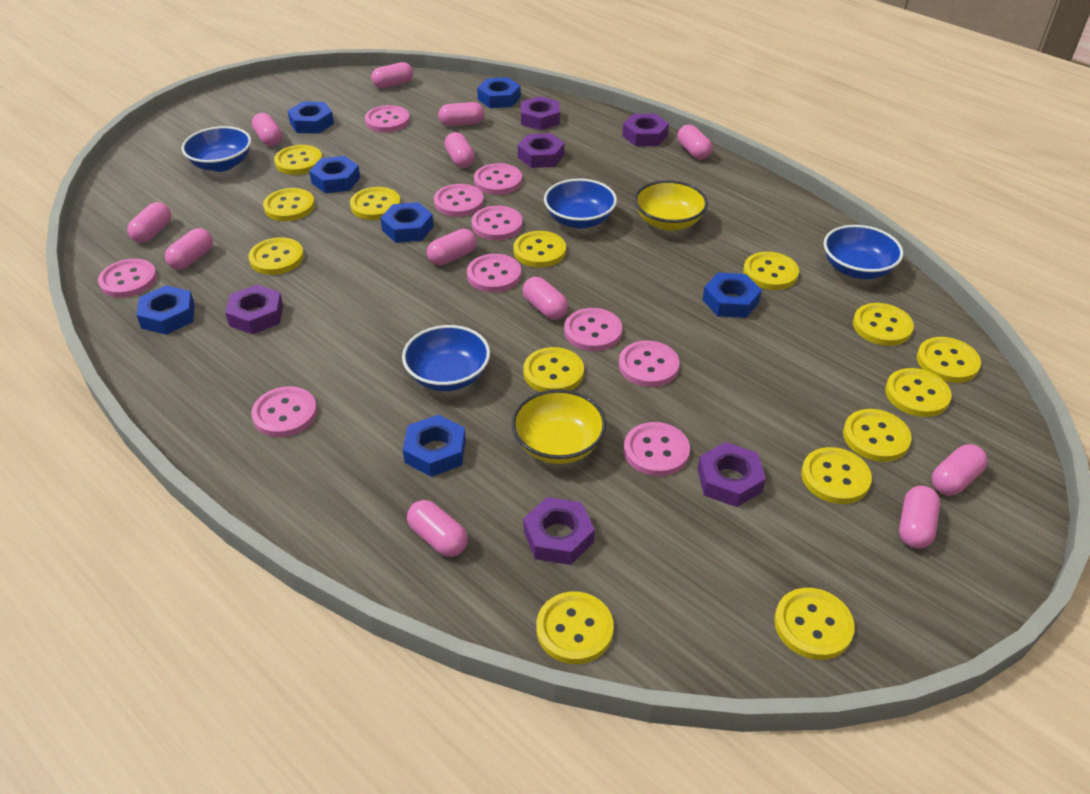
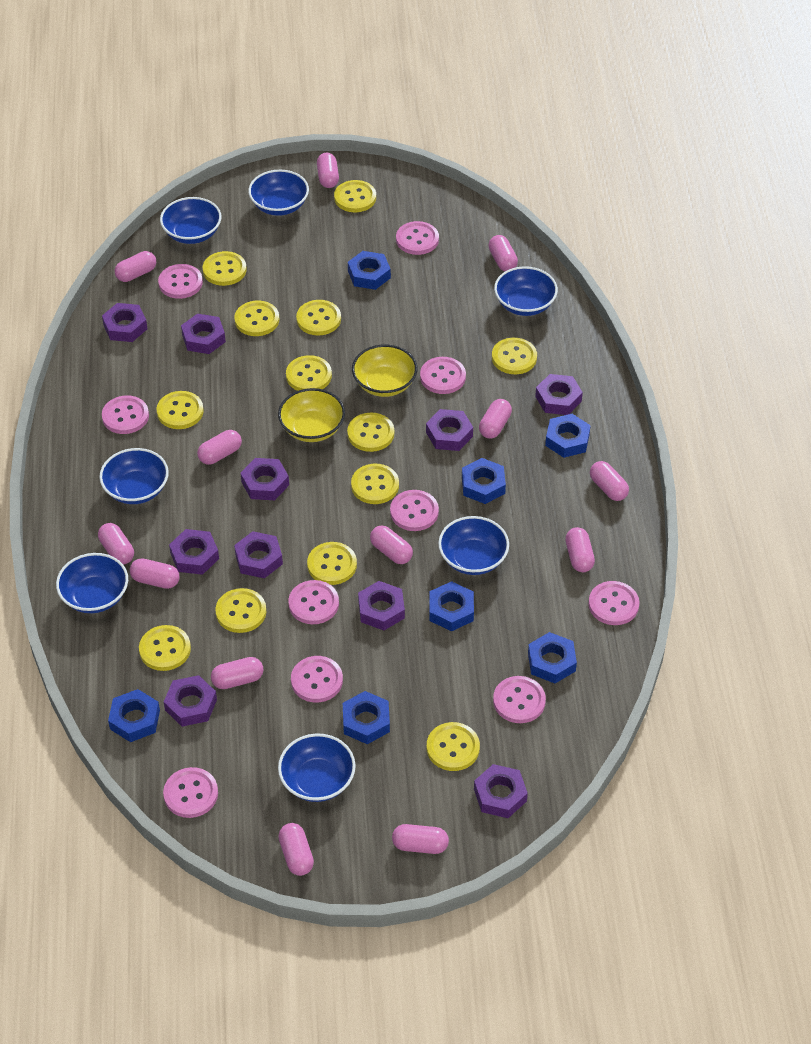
blue bowl: [182,126,251,172] [402,325,490,391] [544,178,617,229] [823,225,903,279] = 4 -> [56,553,128,613] [99,448,169,504] [160,197,221,244] [248,170,309,216] [278,733,356,802] [438,516,509,575] [494,266,558,316] = 7
pink capsule: [127,202,171,243] [165,228,213,270] [252,113,282,146] [371,62,413,88] [407,500,468,557] [427,229,477,265] [438,102,484,126] [444,132,475,168] [522,277,569,320] [677,125,712,160] [899,486,940,549] [932,444,988,496] = 12 -> [98,523,134,564] [115,251,156,282] [130,558,180,589] [197,430,242,465] [211,657,264,689] [278,823,314,876] [317,153,339,188] [370,526,413,564] [392,824,449,854] [479,399,512,439] [488,235,518,271] [565,527,595,572] [590,461,629,501] = 13
purple nut: [225,285,283,334] [518,133,565,168] [521,96,560,130] [523,497,595,565] [622,114,669,146] [698,442,766,507] = 6 -> [102,303,148,342] [164,675,217,727] [169,529,219,575] [181,314,226,354] [234,531,283,578] [240,458,289,500] [358,581,405,630] [426,409,473,451] [474,764,528,818] [535,374,583,415] = 10
yellow button: [248,237,304,275] [263,188,315,221] [274,145,322,175] [350,187,401,220] [513,231,566,268] [523,347,584,392] [536,592,614,664] [743,252,799,290] [774,588,855,660] [801,447,872,504] [843,409,912,462] [853,303,914,346] [885,368,952,417] [917,337,981,383] = 14 -> [139,625,191,671] [156,391,204,429] [203,251,247,286] [215,588,266,633] [234,301,279,336] [286,355,332,391] [296,300,341,335] [307,542,357,585] [334,180,376,212] [347,413,394,452] [351,464,399,504] [427,722,480,771] [492,338,537,374] = 13

